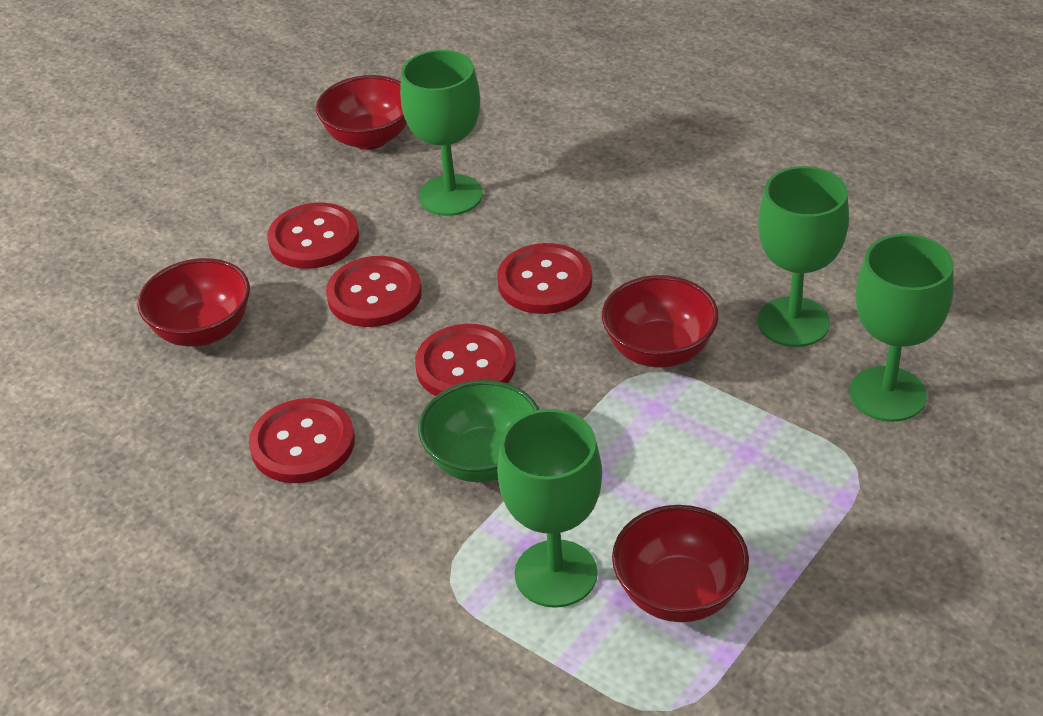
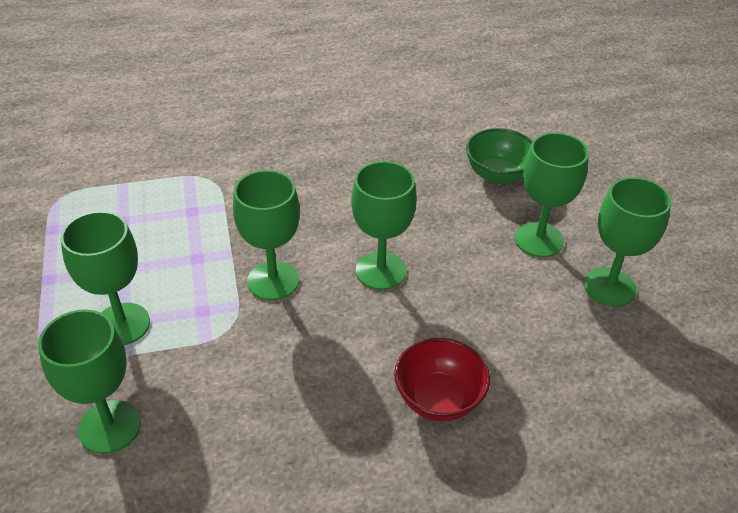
green goblet: [400,50,483,216] [497,409,602,608] [758,166,849,347] [850,234,954,422] = 4 -> [38,309,141,454] [60,211,150,345] [233,170,300,300] [351,161,417,290] [515,133,589,257] [584,177,672,307] = 6
red bowl: [137,258,250,347] [316,75,407,150] [602,275,719,368] [612,505,749,622] = 4 -> [394,338,490,422] = 1
red button: [249,398,355,483] [267,203,359,269] [326,256,422,327] [415,324,516,396] [497,243,592,314] = 5 -> none = 0

